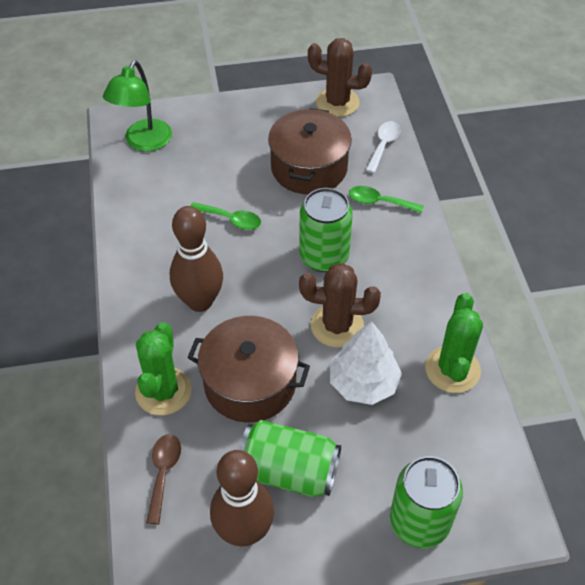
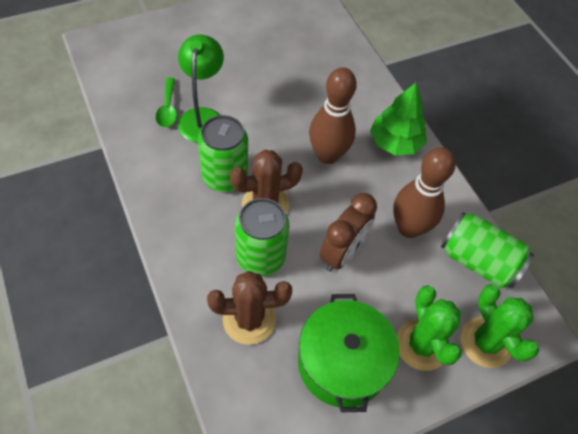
brown clock: none = 0 -> [319,193,377,272] = 1
brown pot: [187,316,310,423] [268,108,352,194] = 2 -> none = 0
brown spoon: [146,434,181,524] = 1 -> none = 0
green pot: none = 0 -> [298,294,400,412] = 1
green spoon: [190,202,261,230] [349,186,424,213] = 2 -> [155,77,177,128] = 1
green tree: none = 0 -> [370,83,427,155] = 1
white spoon: [366,121,400,173] = 1 -> none = 0
white tree: [330,321,402,405] = 1 -> none = 0

